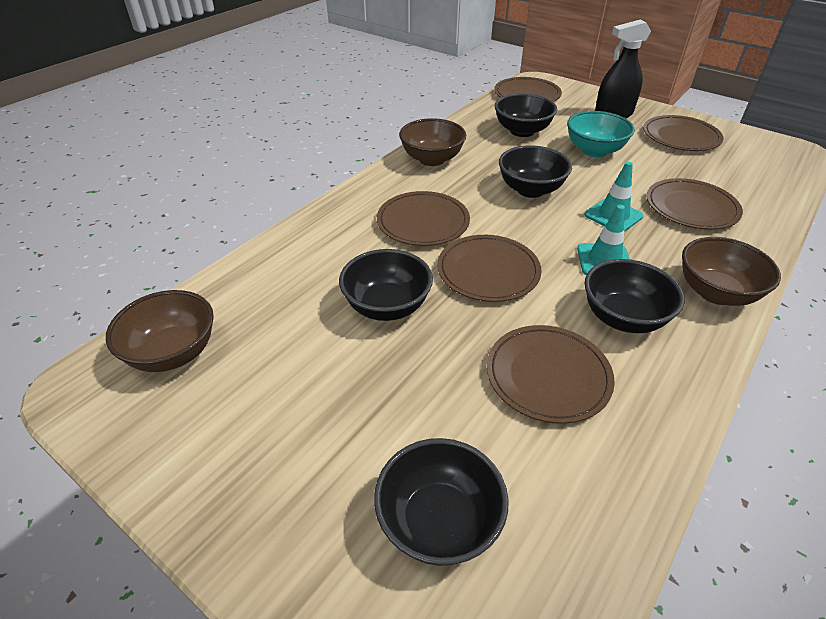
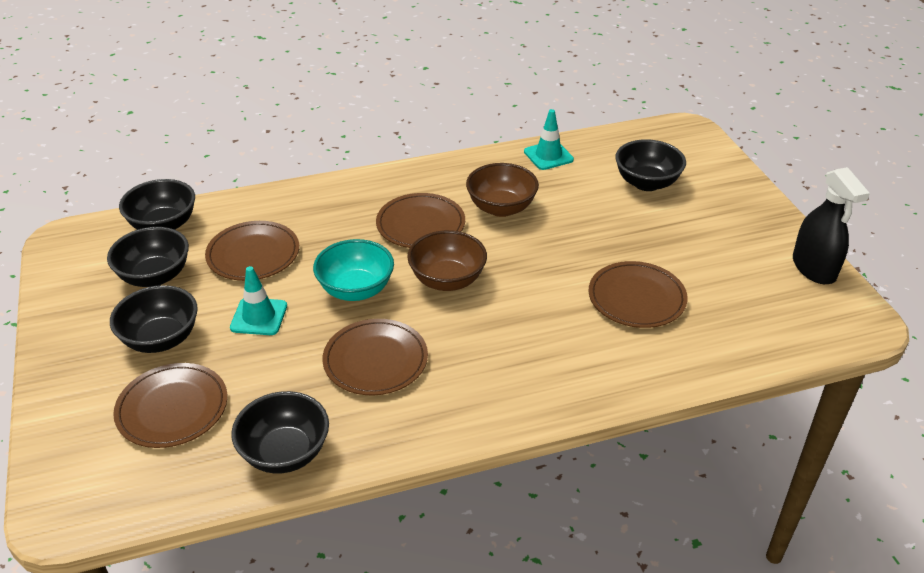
brown bowl: [106,290,214,372] [399,118,466,166] [682,237,781,306] = 3 -> [407,230,487,291] [466,163,539,217] = 2
brown plate: [377,191,470,246] [437,235,542,302] [487,325,615,424] [494,77,562,102] [643,115,723,151] [646,178,743,230] = 6 -> [113,363,227,448] [205,221,299,281] [323,319,428,395] [376,193,465,248] [589,261,688,328] = 5

